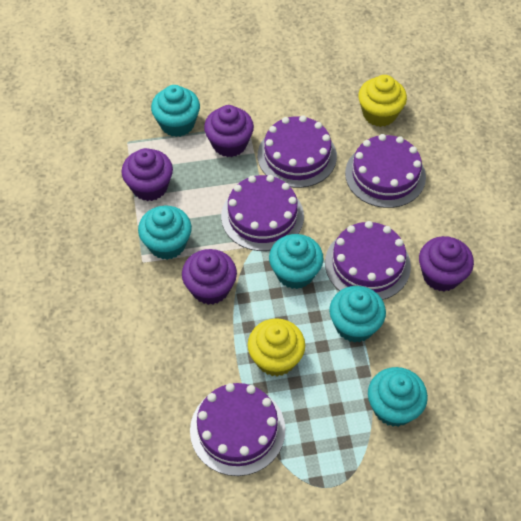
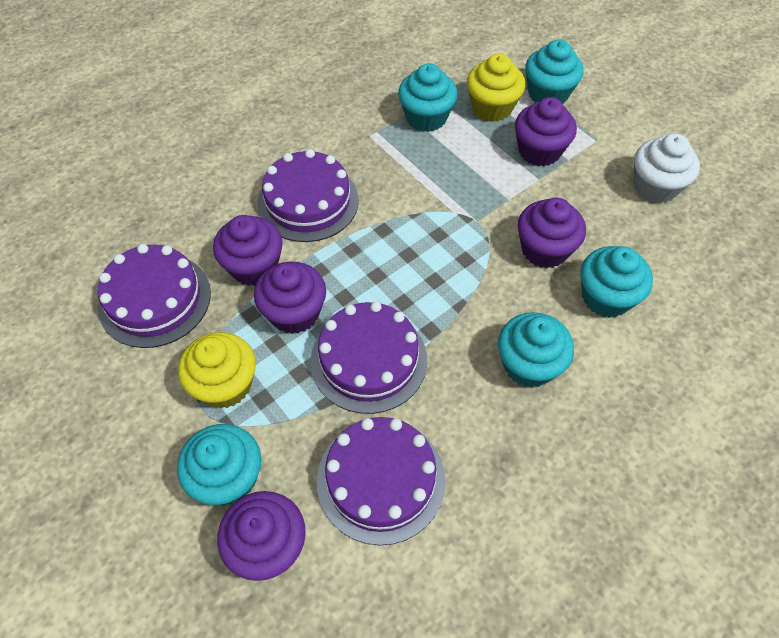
purple cake: [190,383,285,476] [221,175,304,251] [258,115,337,188] [325,221,411,300] [345,134,426,208] = 5 -> [98,244,211,348] [257,149,359,242] [311,301,427,414] [317,417,445,545] = 4
purple cupcake: [122,148,173,201] [182,249,237,305] [204,105,254,157] [419,236,474,292] = 4 -> [213,215,283,286] [217,491,306,581] [254,262,326,334] [515,97,577,166] [518,198,586,268] = 5
white cupcake: none = 0 -> [634,133,700,203] = 1

